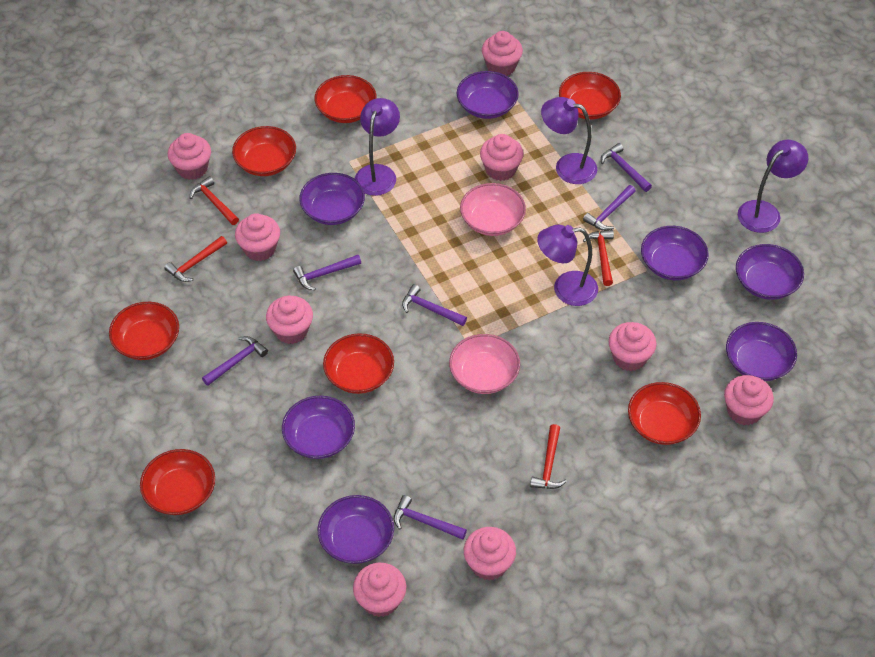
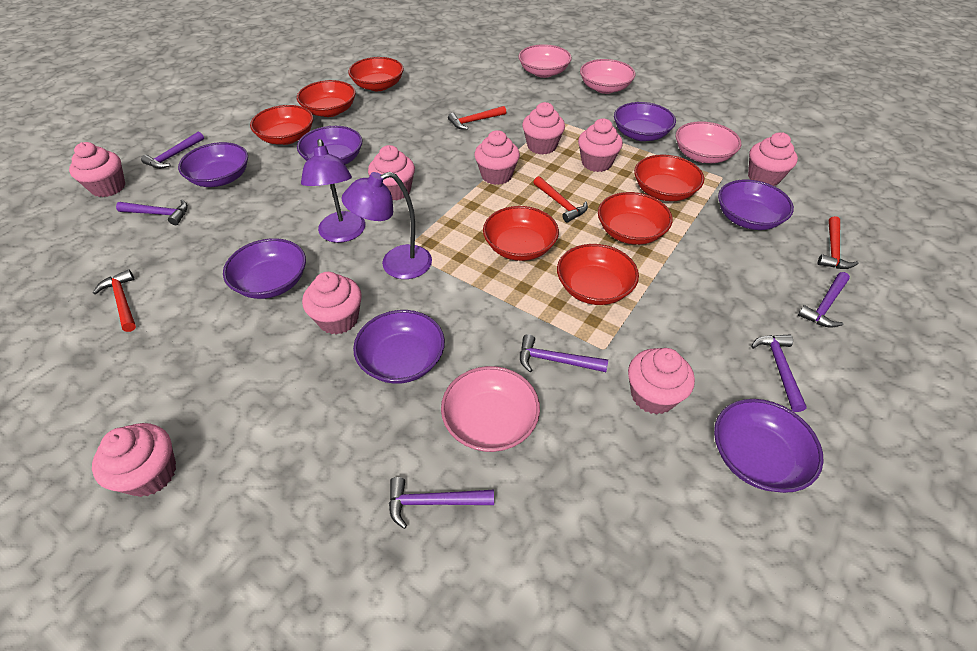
pink bowl: [449,334,520,394] [460,183,526,236] = 2 -> [441,366,540,452] [518,44,572,78] [580,59,636,94] [676,121,741,163] = 4
purple lamp: [355,98,400,196] [537,225,598,306] [541,97,597,184] [738,140,808,233] = 4 -> [301,139,365,243] [341,172,432,279] = 2

